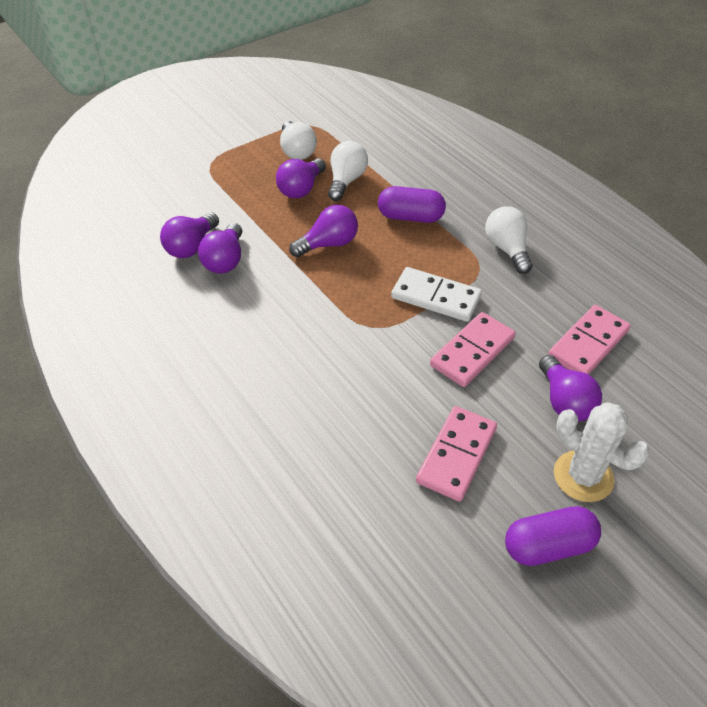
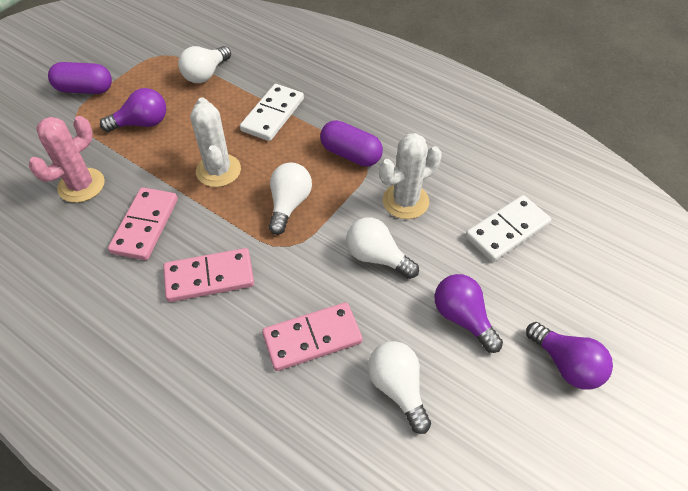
pink cactus: none = 0 -> [29,116,104,203] = 1
purple light bulb: [160,212,219,258] [198,223,242,274] [276,158,326,198] [289,205,358,257] [539,355,602,422] = 5 -> [100,88,166,132] [435,274,503,353] [526,322,613,390] = 3
white cactus: [554,402,650,502] = 1 -> [190,97,241,187] [379,133,442,219] = 2
white domino: [391,267,482,322] = 1 -> [240,84,304,141] [465,195,551,262] = 2
white light bulb: [280,121,317,160] [328,141,368,201] [485,206,532,274] = 3 -> [178,46,231,83] [269,162,312,235] [346,217,419,279] [368,341,431,434] = 4

